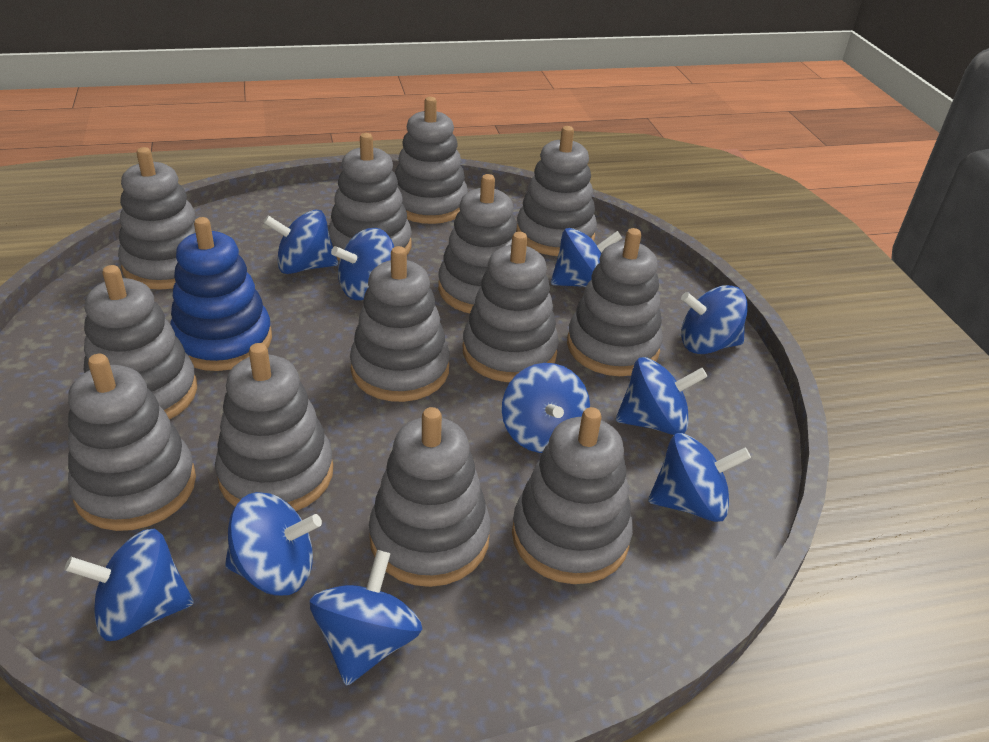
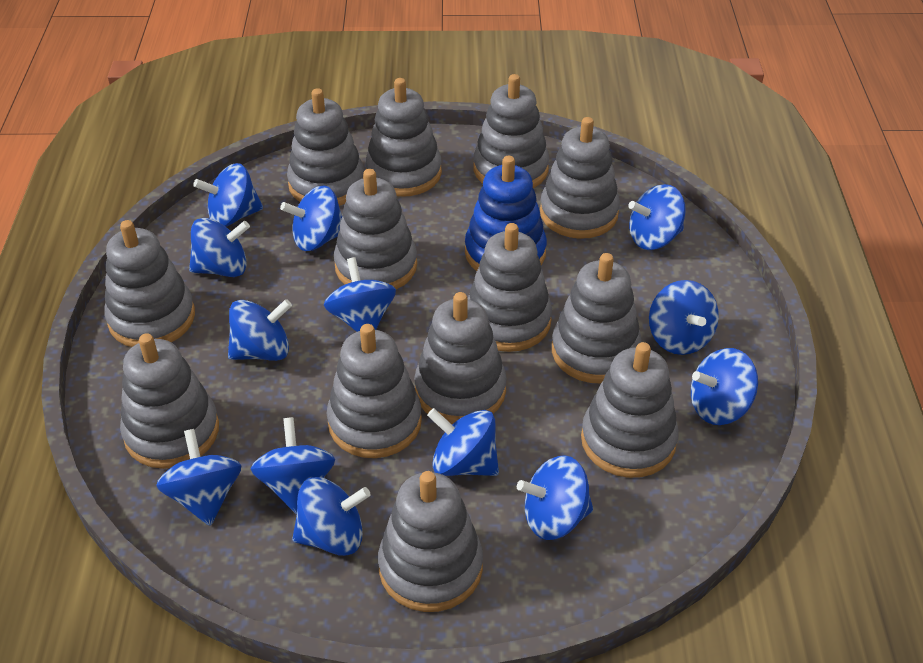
blue spinning top: [64,529,194,641] [225,492,322,596] [264,210,338,274] [310,550,422,686] [331,228,394,300] [502,363,590,453] [551,228,622,287] [616,357,707,435] [648,433,751,522] [681,285,748,354] = 10 -> [156,429,242,526] [189,218,250,277] [193,163,263,227] [228,299,292,361] [251,417,335,514] [280,186,343,251] [292,477,370,556] [324,257,396,332] [427,408,499,476] [517,455,593,540] [628,184,685,250] [649,280,719,355] [691,348,758,425] = 13

